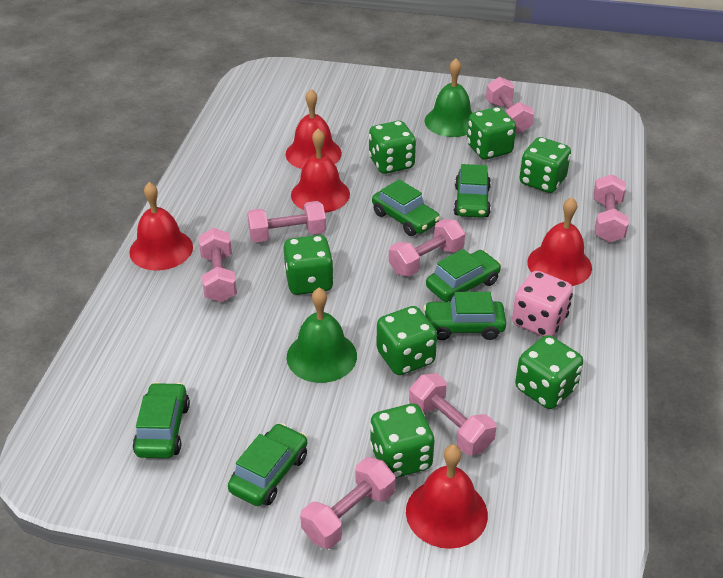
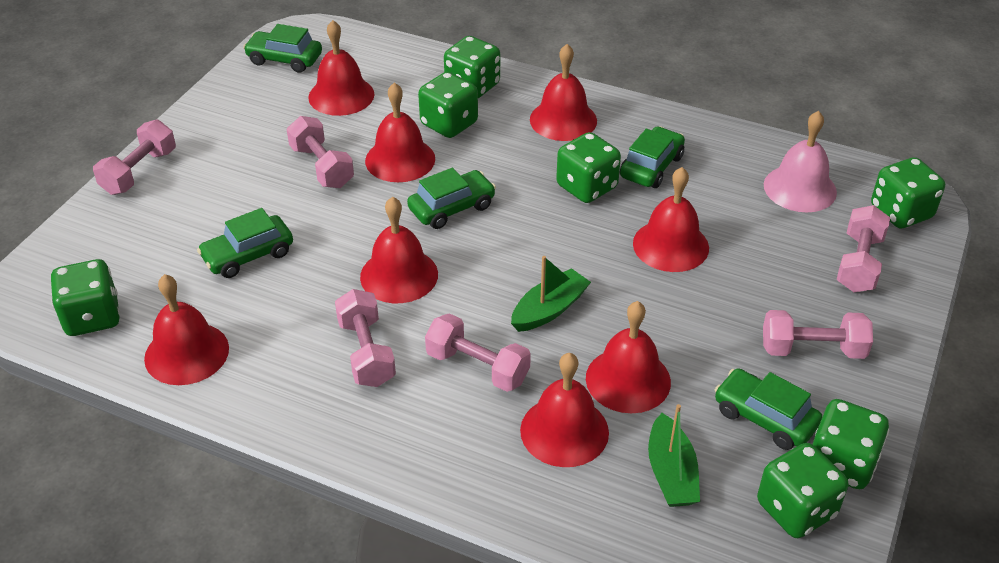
green bell: [287,288,357,383] [424,58,472,137] = 2 -> none = 0
green boat: none = 0 -> [511,256,591,332] [648,404,700,507] = 2
green car: [133,382,190,458] [228,423,307,506] [372,179,440,236] [423,292,506,340] [426,249,501,302] [454,164,491,218] = 6 -> [197,208,293,278] [243,24,322,73] [407,168,496,229] [620,126,685,188] [715,368,822,450] = 5
pink bell: none = 0 -> [764,111,837,212] = 1
pink dice: [512,271,573,337] = 1 -> none = 0
pink dumbbell: [198,228,237,302] [247,201,326,242] [300,457,396,549] [389,219,465,277] [409,373,497,455] [486,77,534,133] [593,174,629,242] = 7 -> [93,120,176,195] [287,116,354,188] [335,289,396,387] [425,313,531,392] [763,310,873,359] [837,205,890,292] = 6
red bell: [129,182,193,270] [286,89,342,169] [291,129,350,213] [406,444,488,549] [527,197,592,286] = 5 -> [144,274,229,385] [308,20,374,116] [360,197,438,303] [365,82,435,182] [520,353,609,467] [530,44,597,141] [586,301,671,413] [633,167,709,272] = 8

